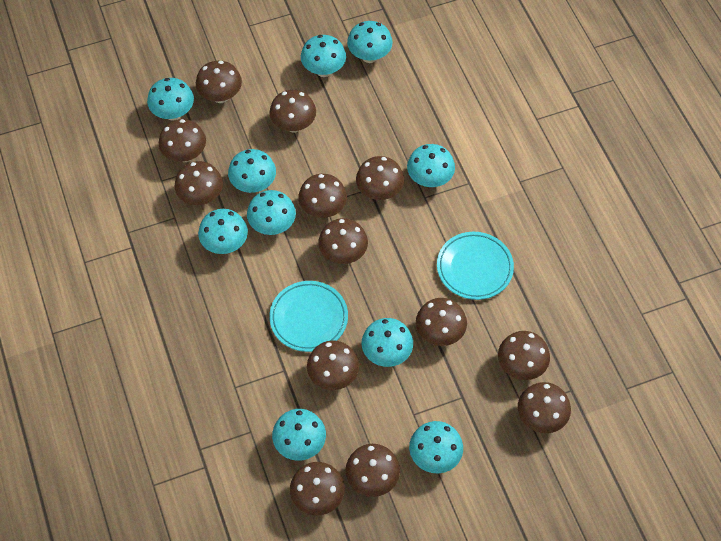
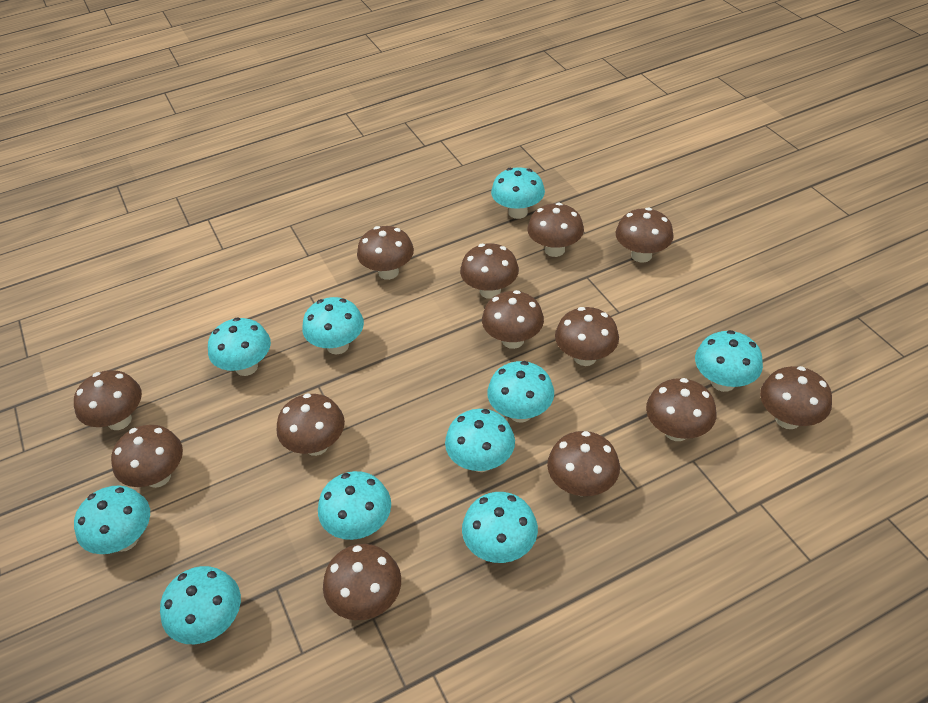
turquoise plate: [269,281,348,352] [437,232,514,300] = 2 -> none = 0

